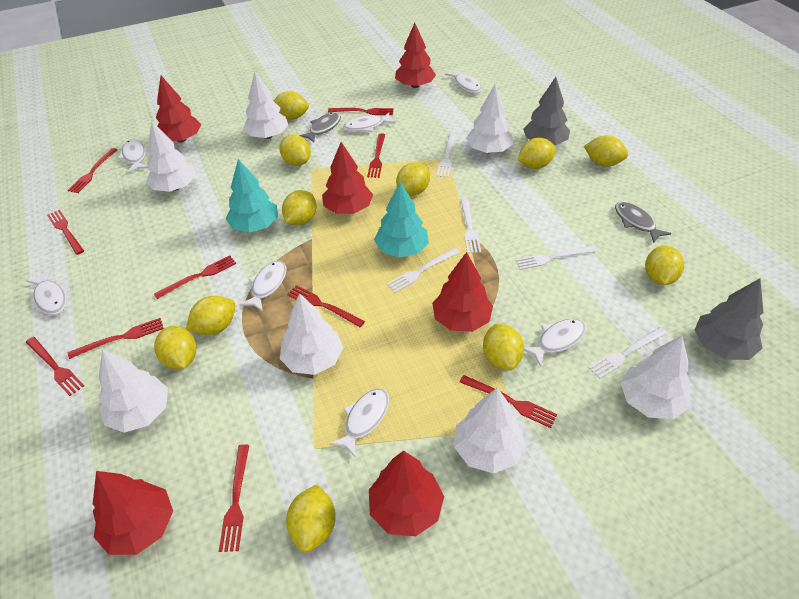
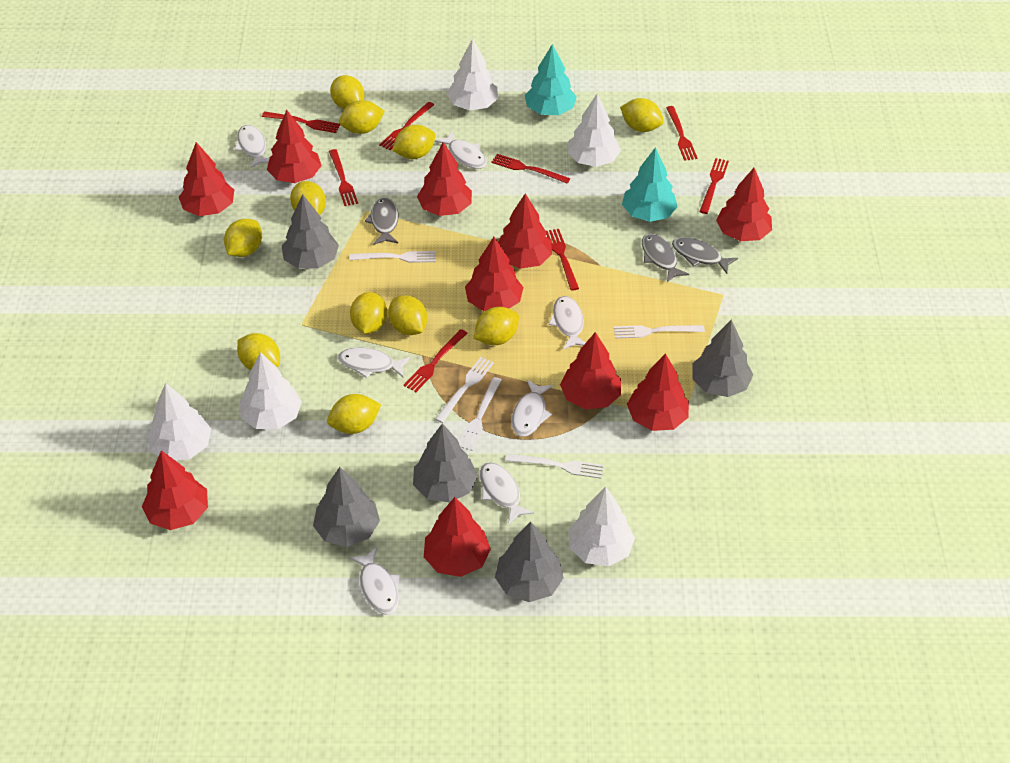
grey fish: [299,112,341,143] [615,202,671,243] = 2 -> [365,197,399,245] [642,233,689,282] [672,237,738,274] = 3
grey tree: [523,77,570,145] [694,278,763,360] = 2 -> [282,194,339,269] [313,467,380,547] [413,423,478,503] [495,522,564,602] [692,320,753,397] = 5
red fork: [26,337,84,396] [47,210,84,255] [68,148,117,193] [68,318,164,359] [154,256,236,299] [219,444,249,552] [287,285,365,327] [328,108,393,115] [367,133,385,178] [460,375,557,428] = 10 -> [262,111,340,133] [329,149,358,206] [379,102,434,150] [404,329,467,392] [491,154,570,184] [546,229,579,291] [666,106,698,161] [699,158,729,214] = 8
red tree: [93,471,173,555] [156,76,201,142] [322,142,373,214] [369,451,444,536] [395,23,436,88] [432,252,493,332] = 6 -> [142,450,208,530] [179,142,234,216] [267,110,322,183] [417,142,472,216] [424,497,491,577] [465,237,523,311] [498,193,552,269] [560,332,621,409] [627,353,689,431] [716,168,772,241] = 10
white tree: [99,349,168,433] [146,122,196,192] [243,72,288,139] [280,293,343,375] [454,388,526,474] [466,85,513,153] [620,335,691,420] = 7 -> [147,383,211,460] [239,352,302,429] [447,39,498,110] [567,94,621,167] [568,487,635,566] = 5

